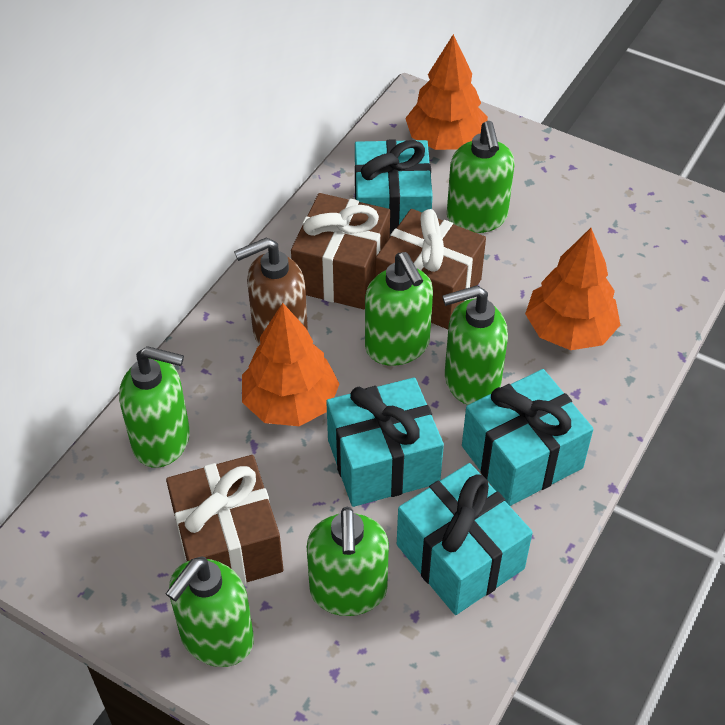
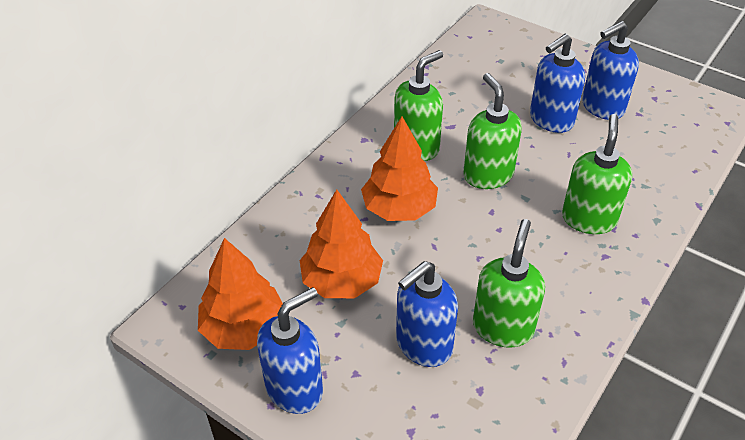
blue soap dispenser: none = 0 -> [257,287,323,414] [396,261,458,367] [530,34,585,133] [582,21,639,120] = 4
brown gift: [166,455,283,584] [291,193,390,309] [375,209,486,329] = 3 -> none = 0
brown soap dispenser: [234,237,308,345] = 1 -> none = 0
green soap dispenser: [119,346,190,468] [166,556,254,667] [307,507,389,616] [365,252,433,366] [442,285,508,405] [447,121,515,233] = 6 -> [394,50,443,161] [464,73,522,189] [473,219,545,348] [562,114,632,234] = 4
turquoise gift: [326,377,444,507] [355,140,433,235] [397,463,533,615] [462,369,593,506] = 4 -> none = 0

